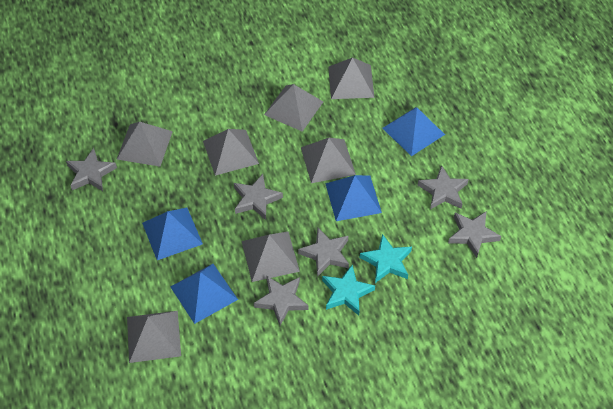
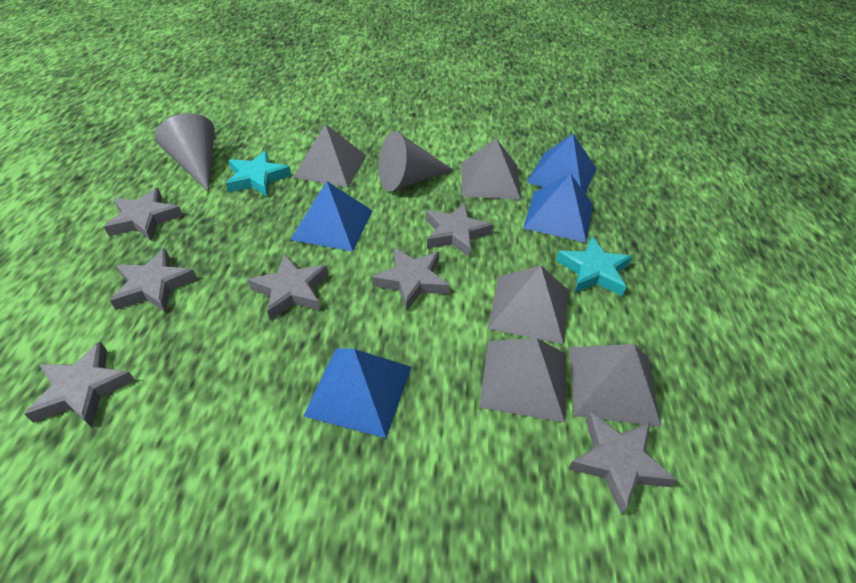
grey cone: none = 0 -> [155,113,215,192] [378,131,453,192] = 2
grey pyramid: [117,122,173,166] [127,311,181,363] [203,129,259,176] [242,232,300,282] [264,84,323,132] [301,138,356,183] [328,57,375,99] = 7 -> [293,124,366,188] [462,138,521,200] [479,338,566,423] [488,265,568,344] [569,344,661,427] = 5
grey star: [66,148,117,191] [234,174,283,220] [254,276,308,325] [298,228,349,277] [417,165,469,210] [448,211,501,258] = 6 -> [24,341,135,428] [104,188,183,241] [110,248,197,312] [248,254,328,320] [372,248,450,311] [426,203,493,258] [568,412,677,515] = 7

